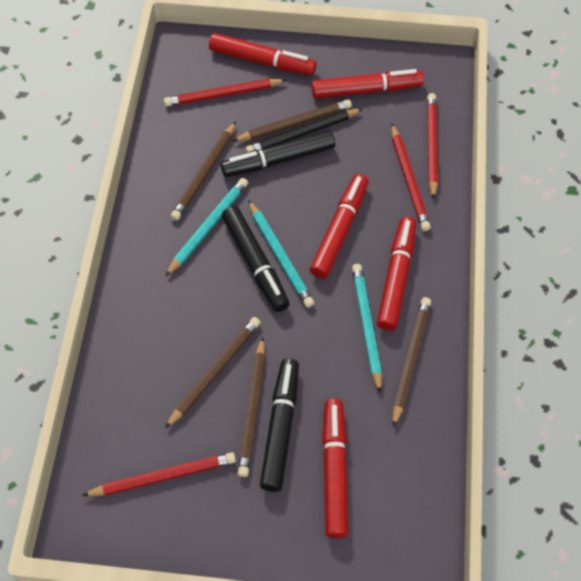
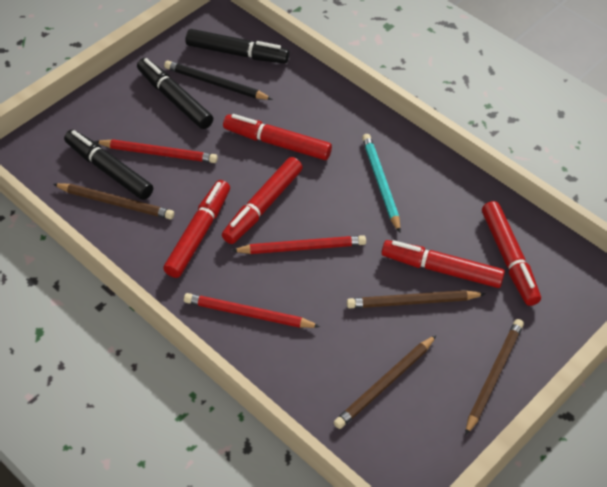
brown pencil: [165,317,261,429] [171,121,236,221] [233,99,352,141] [238,336,265,477] [393,297,431,428] = 5 -> [53,183,174,219] [334,335,437,429] [347,290,485,309] [465,319,524,436] = 4
red pencil: [82,452,236,496] [164,79,287,106] [391,124,431,231] [427,93,438,200] = 4 -> [94,139,218,163] [184,293,321,328] [231,235,366,254] = 3
turquoise pencil: [165,178,248,277] [248,200,314,308] [352,264,382,394] = 3 -> [362,134,401,233] = 1

